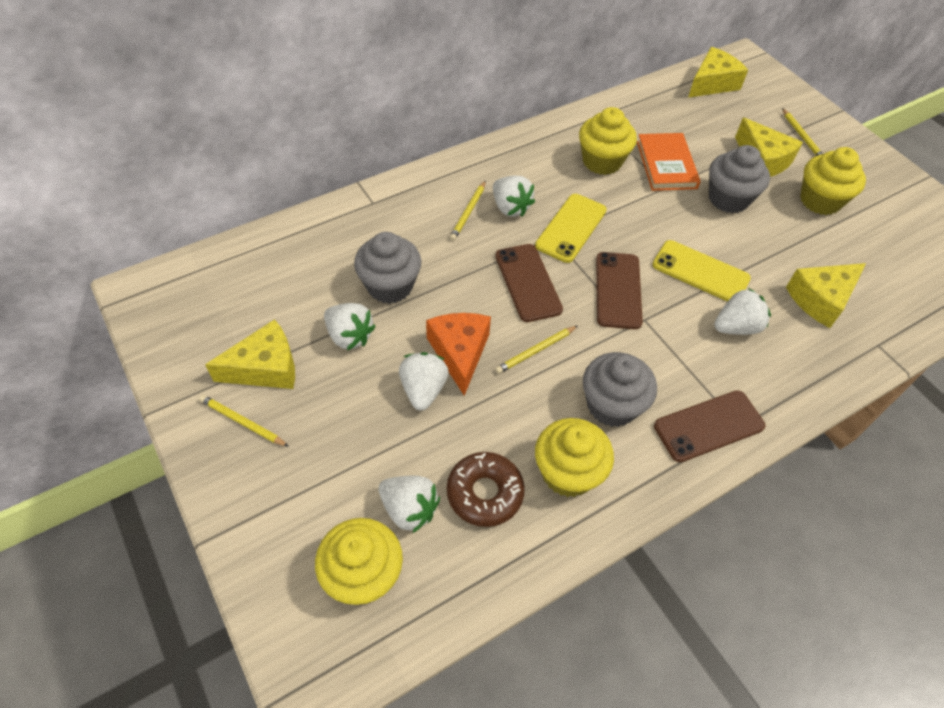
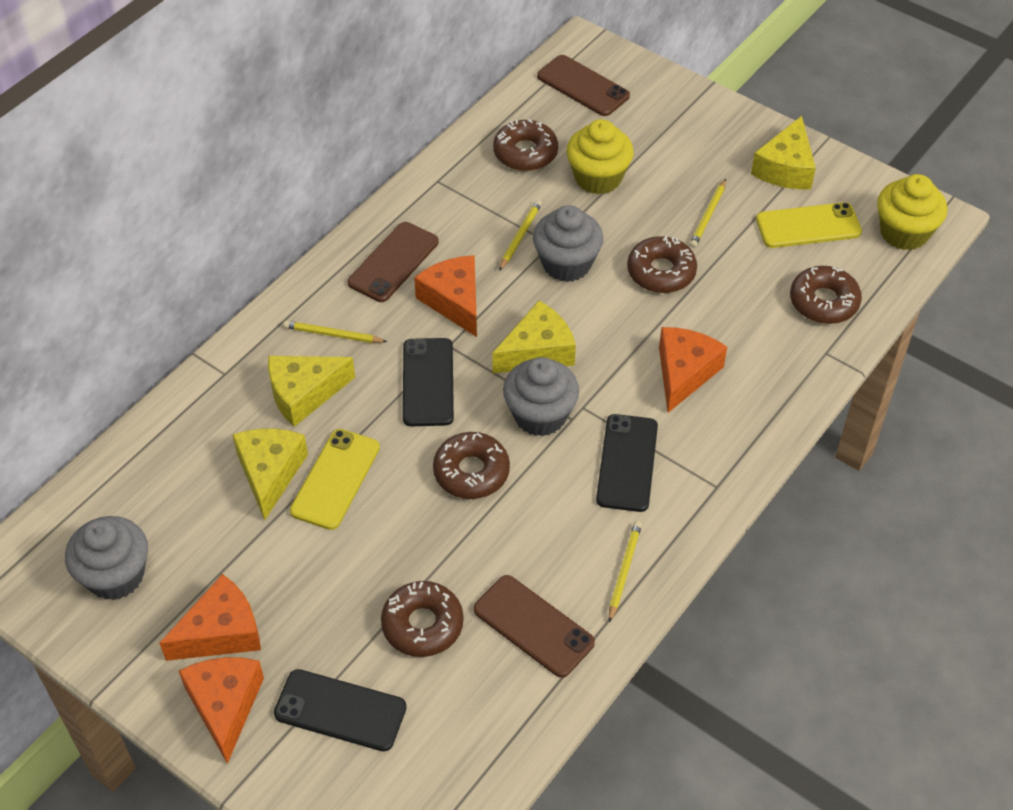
black phone: none = 0 -> [274,669,407,751] [403,338,454,426] [596,414,658,512] = 3
brown donut: [447,452,525,527] = 1 -> [381,581,464,657] [433,432,510,499] [493,119,558,171] [627,236,697,293] [790,266,862,324] = 5
orange book: [637,133,701,191] = 1 -> none = 0
orange cheese: [426,313,491,396] = 1 -> [159,574,261,661] [179,657,264,764] [414,255,477,337] [659,327,727,413] = 4
white strawberry: [324,303,376,350] [378,476,440,533] [399,352,449,411] [493,176,535,217] [714,288,771,335] = 5 -> none = 0
yellow cupcake: [315,518,403,605] [535,418,614,497] [579,107,637,175] [800,147,866,215] = 4 -> [566,119,634,195] [877,174,947,250] = 2

